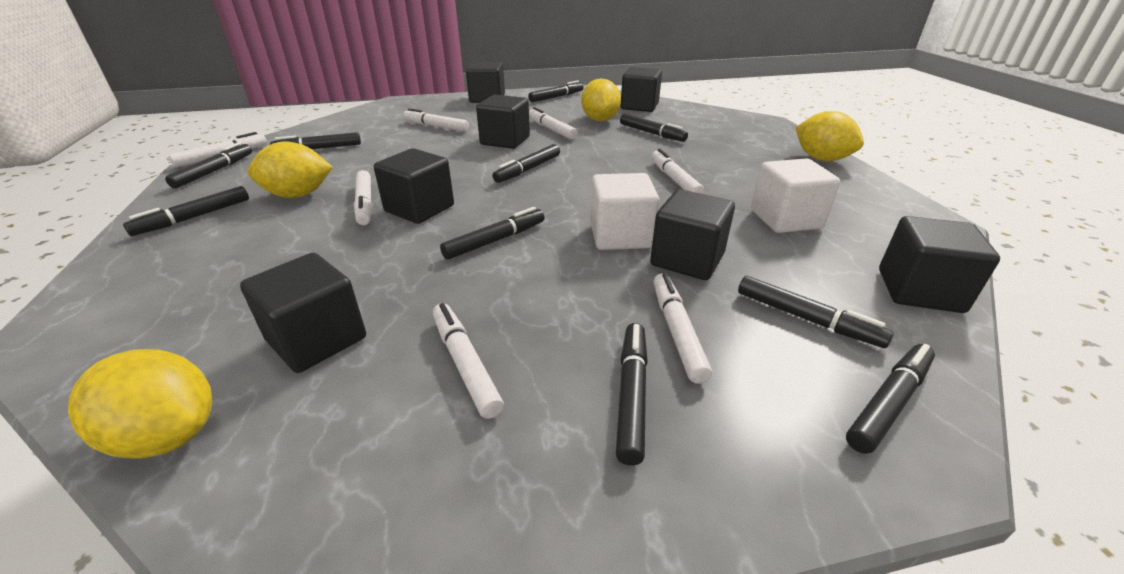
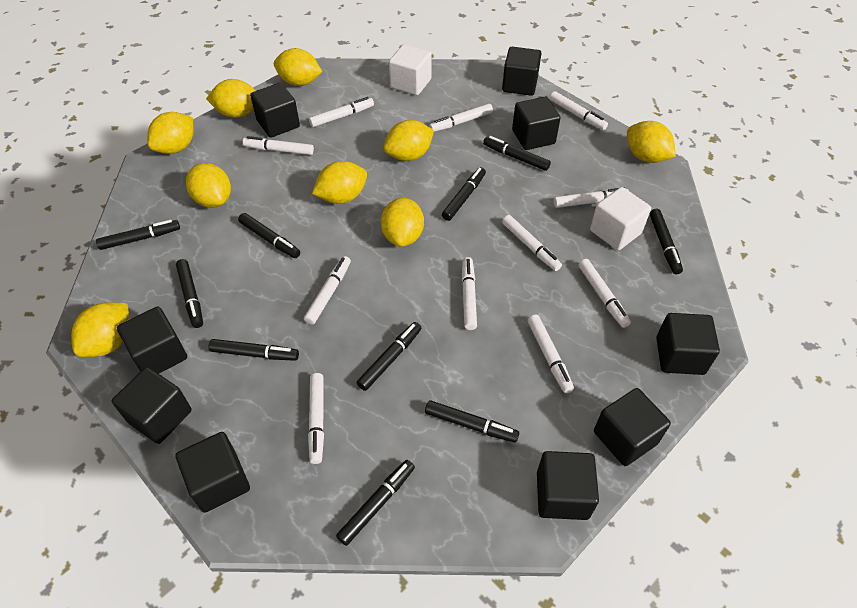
black cube: [240,253,366,373] [374,148,454,224] [466,61,505,103] [476,95,530,149] [620,67,662,112] [650,189,735,280] [879,216,1000,313] = 7 -> [112,367,192,444] [117,307,187,374] [176,432,250,513] [250,83,300,138] [502,47,542,96] [512,97,560,150] [537,451,599,520] [594,388,671,466] [656,313,720,375] = 9
white marker: [169,132,267,167] [354,170,372,225] [403,108,469,132] [433,303,504,419] [529,107,577,139] [651,149,704,194] [653,273,712,384] = 7 -> [243,136,314,155] [304,256,351,325] [308,373,324,464] [309,97,374,127] [429,104,493,132] [462,257,477,330] [502,215,562,271] [528,315,574,393] [550,91,608,130] [554,188,629,208] [578,259,631,328] = 11
yellow lemon: [68,349,212,459] [248,141,333,198] [581,79,621,121] [795,111,864,161] = 4 -> [71,302,130,357] [147,112,193,154] [186,163,231,208] [206,79,255,118] [274,48,322,86] [312,161,367,204] [381,198,424,247] [384,120,434,161] [627,121,676,163] = 9

